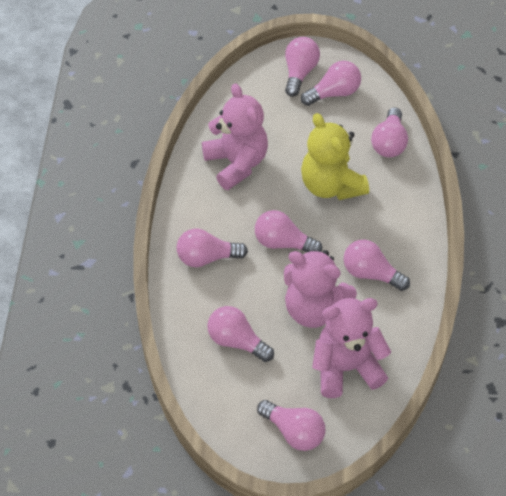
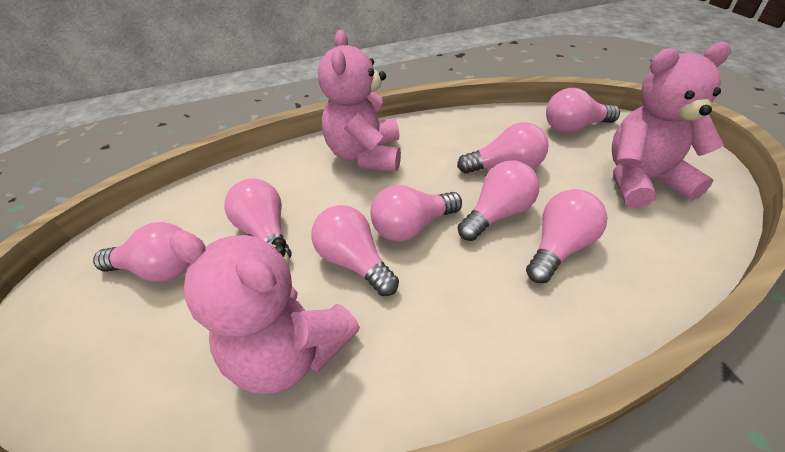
yellow teddy bear: [301,113,369,200] = 1 -> none = 0

